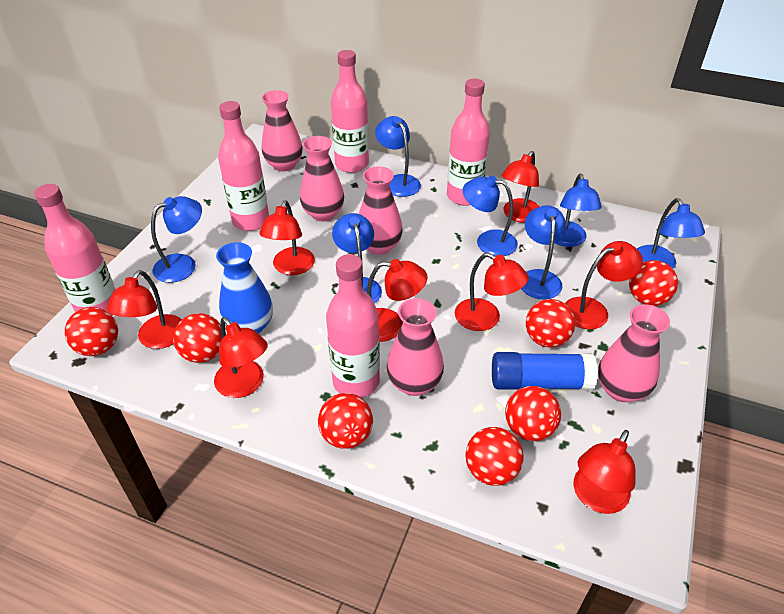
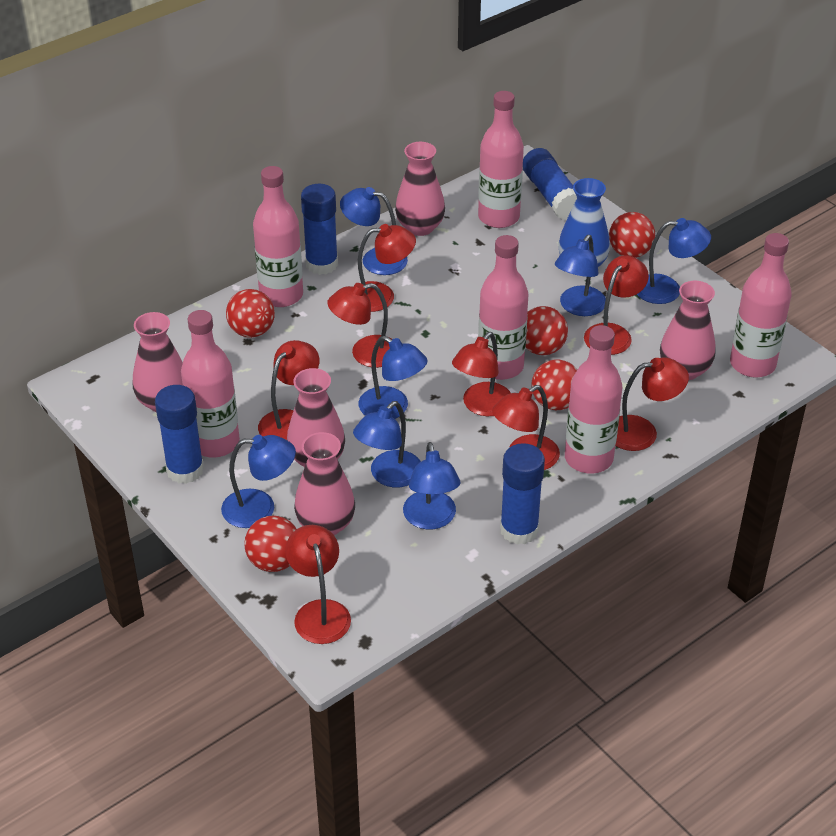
blue glue stick: [492,352,598,390] = 1 -> [155,385,204,484] [301,184,338,275] [500,443,545,545] [523,148,577,220] = 4
pink bottle: [34,184,116,316] [218,101,269,231] [326,254,380,398] [331,50,369,173] [447,79,490,206] = 5 -> [181,310,240,458] [253,166,303,307] [478,91,524,228] [478,235,529,380] [565,325,622,474] [730,233,792,378] = 6
red ball: [65,307,118,356] [173,313,222,363] [318,393,373,449] [465,427,524,486] [505,386,561,441] [526,299,575,348] [629,260,678,306] = 7 -> [226,289,275,338] [244,516,296,572] [526,306,568,355] [531,359,577,410] [609,212,655,258] = 5

